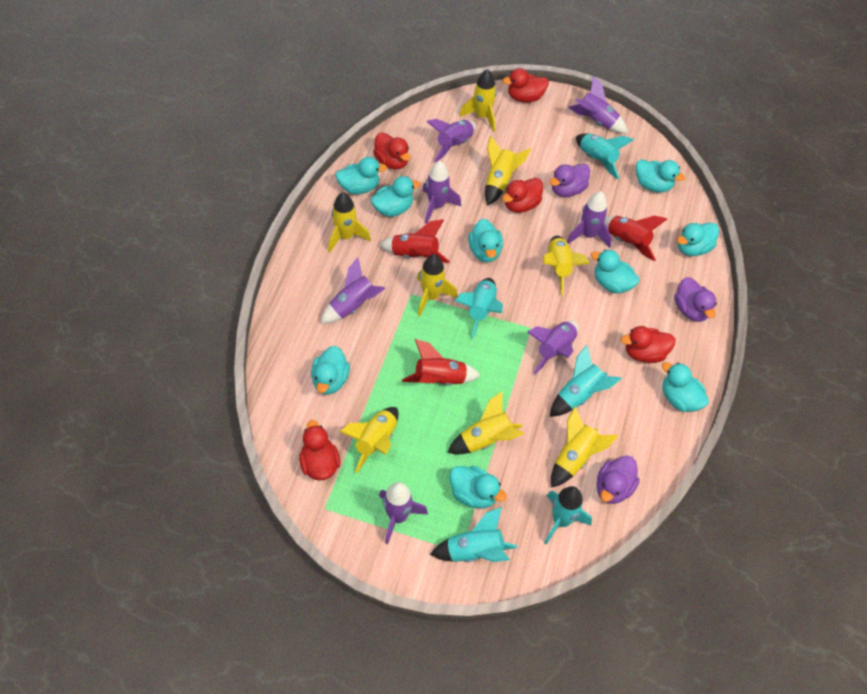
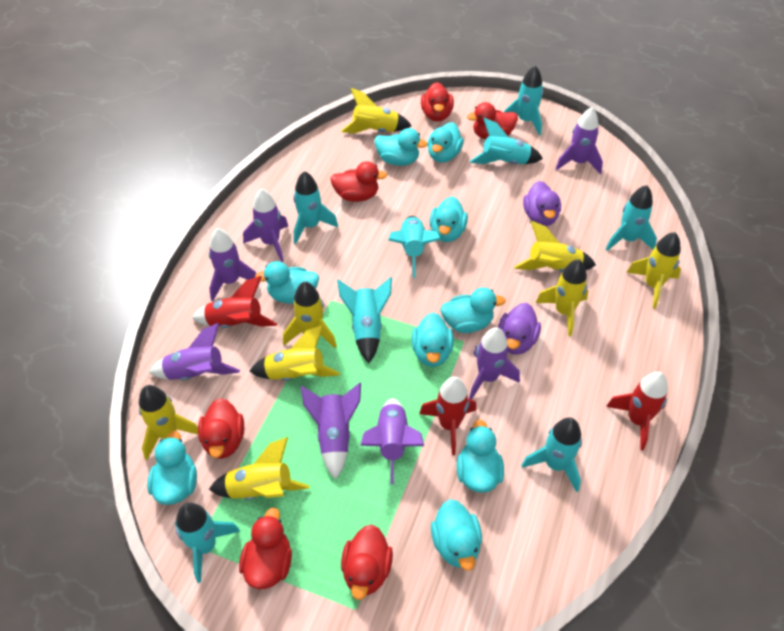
purple duck: [550,163,590,197] [597,455,640,504] [674,277,717,322] = 3 -> [498,303,541,355] [523,181,561,226] = 2
red duck: [299,420,340,480] [373,132,411,169] [502,68,549,103] [502,178,543,213] [621,326,676,363] = 5 -> [198,398,244,459] [239,507,292,589] [330,161,387,202] [341,525,393,600] [421,82,454,122] [467,102,518,139] = 6
turquoise rocket: [430,507,517,562] [455,278,503,339] [545,486,592,545] [550,345,622,417] [576,134,634,179] = 5 -> [175,503,240,583] [293,171,338,244] [337,277,392,363] [388,216,441,278] [470,118,543,164] [504,66,543,136] [521,417,582,492] [605,185,657,251] = 8

